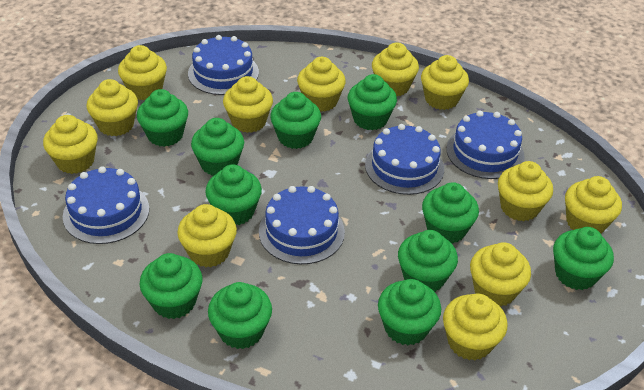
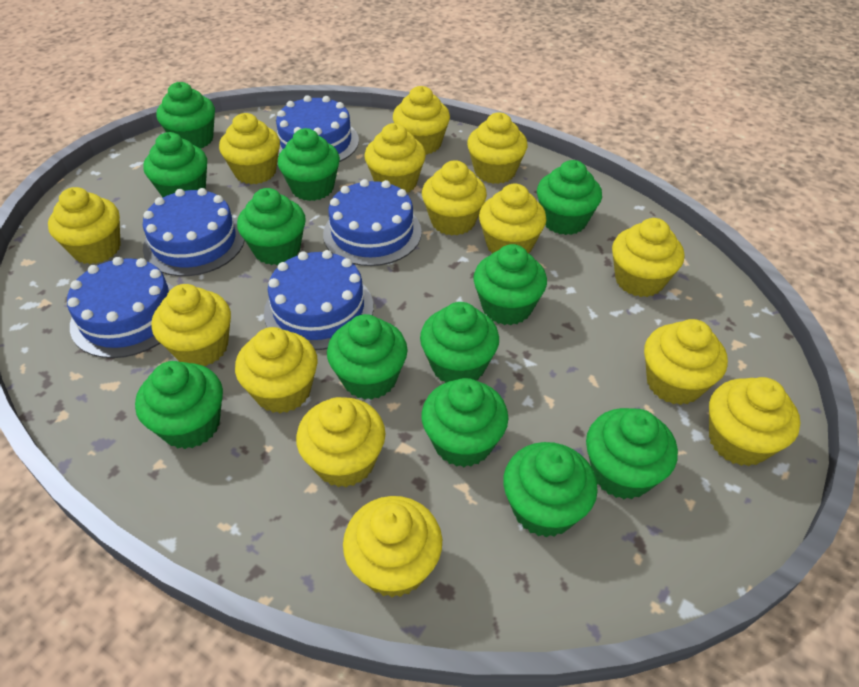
green cupcake: [137,89,188,147] [140,253,203,319] [191,118,244,176] [205,164,262,225] [208,282,272,349] [270,92,321,149] [348,74,397,130] [378,279,441,345] [398,230,458,292] [422,182,479,244] [553,227,614,290] = 11 -> [135,361,223,449] [143,132,207,197] [157,82,215,148] [237,188,306,265] [278,128,340,201] [327,314,408,400] [420,302,499,383] [421,378,509,467] [473,244,547,325] [503,442,598,538] [537,160,602,235] [586,408,678,499] = 12
yellow cupcake: [43,115,98,174] [87,79,138,136] [118,45,167,100] [177,204,237,267] [223,76,273,133] [297,57,346,112] [372,42,419,96] [421,55,469,110] [443,294,507,360] [470,242,531,307] [498,161,553,221] [565,176,622,234] = 12 -> [48,187,121,264] [151,284,231,366] [219,113,280,184] [235,327,318,413] [296,397,385,487] [343,496,442,598] [364,123,426,193] [393,86,450,155] [422,160,487,236] [467,113,527,184] [479,184,547,253] [612,218,684,297] [644,319,728,405] [709,377,800,466] = 14

